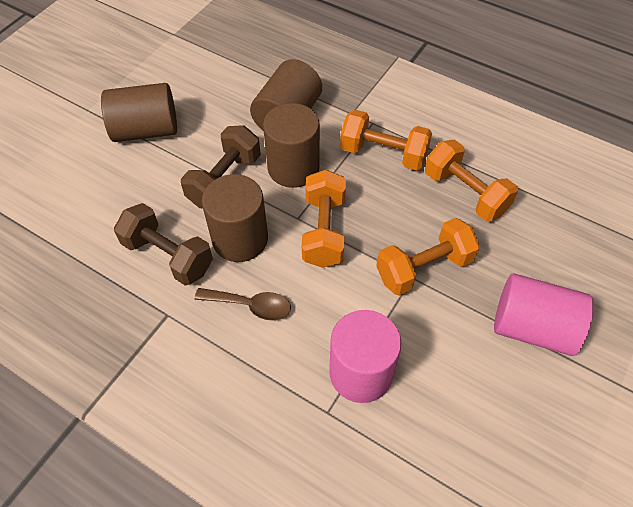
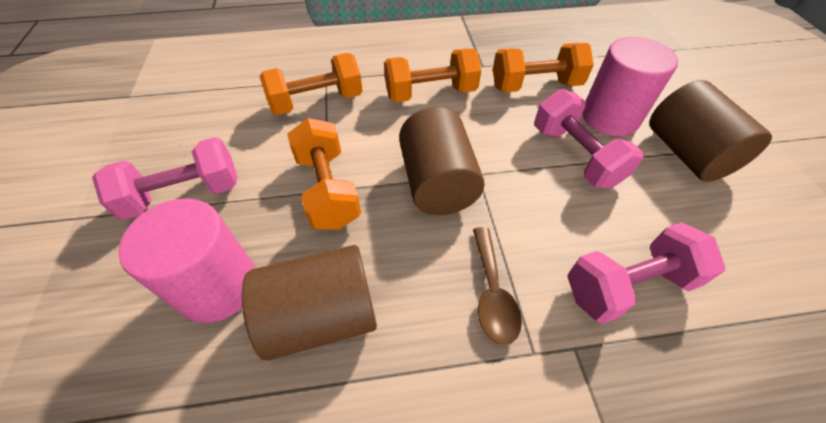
brown cylinder: [101,83,177,142] [202,174,268,262] [250,59,322,130] [263,103,320,188] = 4 -> [242,245,377,361] [399,107,485,215] [649,80,772,182] = 3
brown dumbbell: [114,203,213,286] [181,125,261,209] = 2 -> none = 0
pink dumbbell: none = 0 -> [92,137,237,220] [534,89,644,188] [567,222,726,324] = 3

